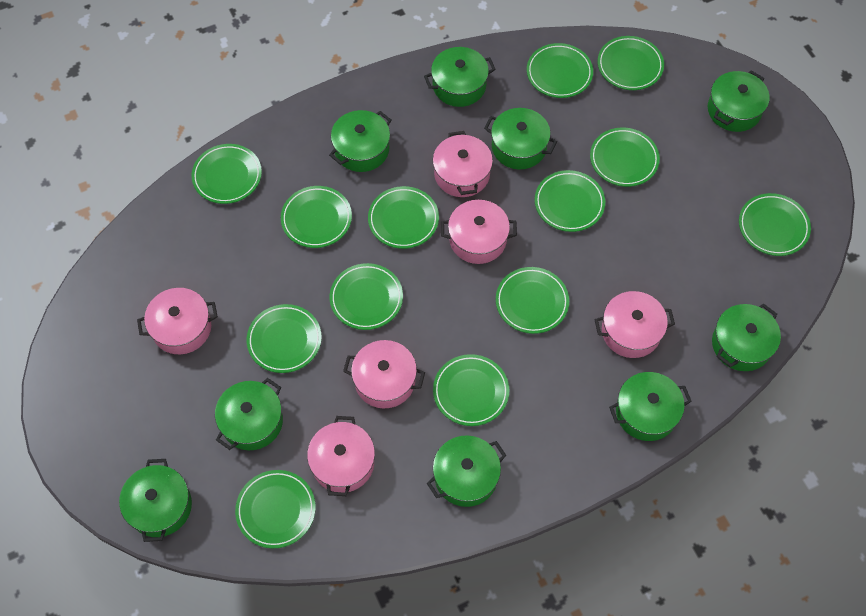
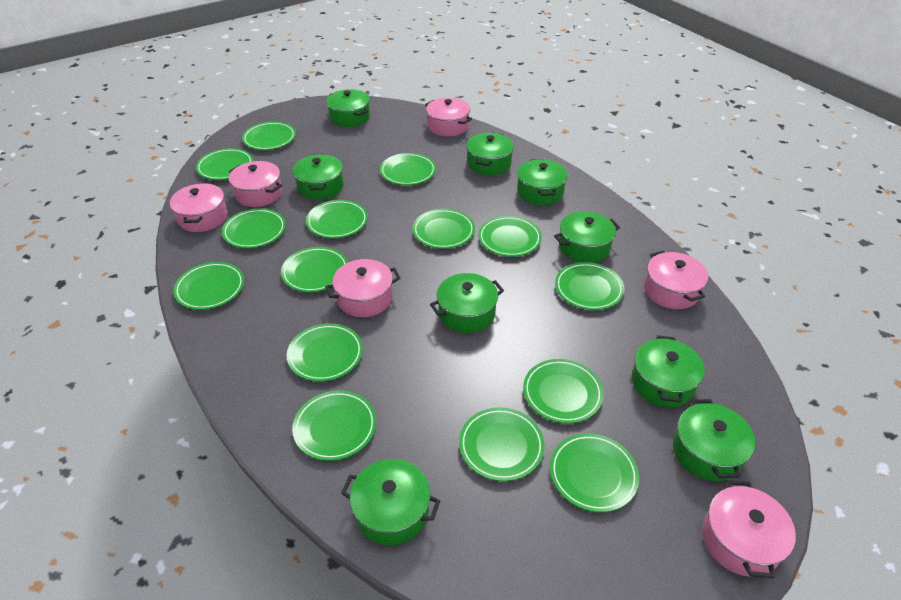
green plate: [192,144,262,204] [235,470,316,548] [247,304,322,373] [281,186,352,248] [330,263,403,330] [368,186,439,249] [433,354,509,426] [496,267,569,334] [527,43,593,98] [535,170,605,232] [590,128,660,187] [598,36,664,90] [739,193,811,256] = 13 -> [173,262,244,310] [196,148,253,180] [222,208,286,248] [242,122,296,150] [281,247,348,292] [287,323,363,382] [292,390,376,461] [306,200,368,238] [380,153,436,185] [413,209,475,249] [459,407,545,481] [478,216,542,257] [523,359,604,423] [550,433,639,512] [555,262,624,310] = 15

